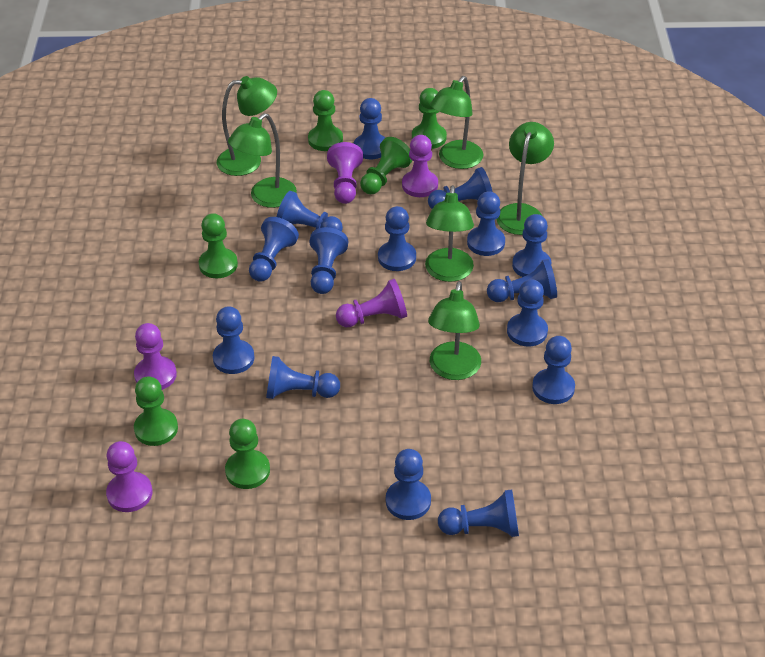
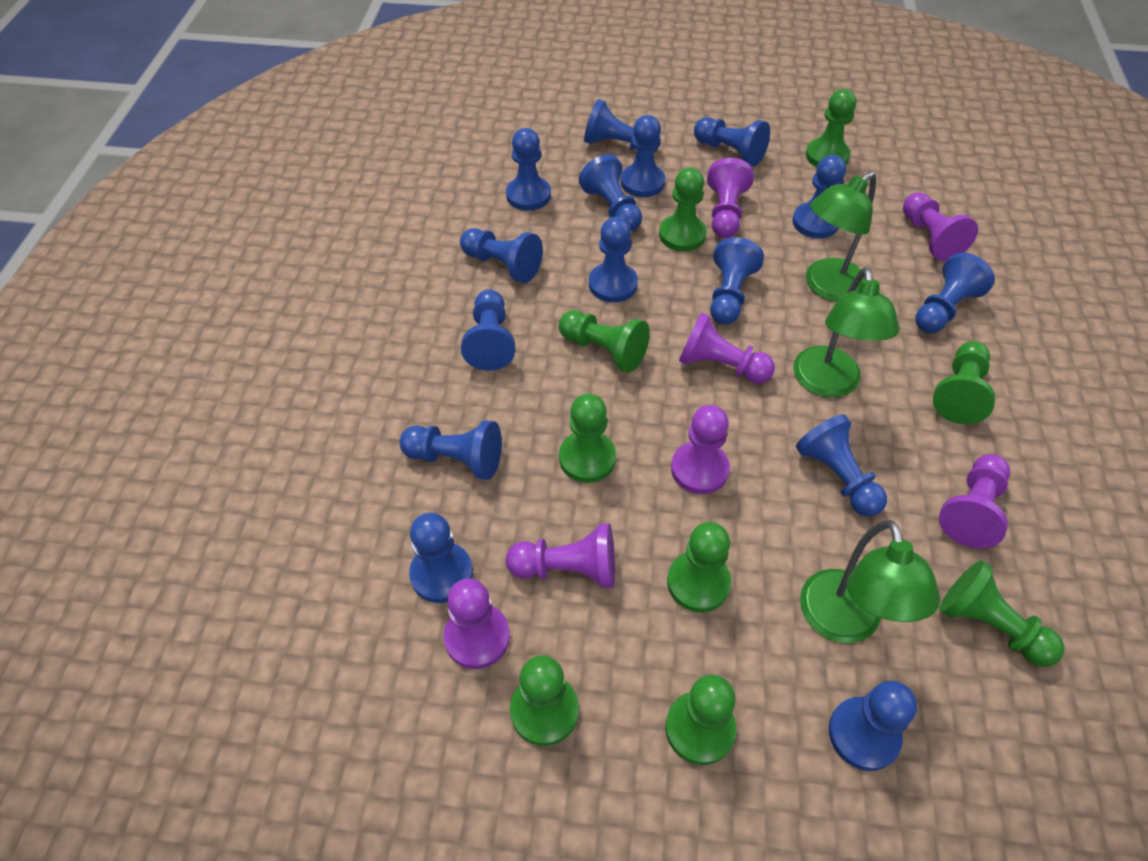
green lamp: [217,76,277,176] [228,113,297,208] [425,185,474,282] [428,281,481,380] [430,76,483,169] [496,122,554,235] = 6 -> [793,267,899,398] [800,520,940,643] [806,171,876,302] = 3
green pawn: [134,376,178,446] [199,213,238,278] [225,419,270,489] [308,90,343,151] [360,137,412,194] [412,88,447,149] = 6 -> [510,655,579,746] [559,310,650,373] [559,394,616,483] [659,167,707,251] [665,675,736,765] [667,522,731,612] [806,89,856,167] [933,341,995,424] [939,560,1064,667] = 9
purple pawn: [106,441,152,512] [134,323,177,390] [327,142,363,204] [336,279,407,327] [402,135,438,197] = 5 -> [444,578,510,669] [506,523,615,588] [671,405,730,494] [679,312,775,384] [707,158,754,238] [903,192,978,261] [939,454,1010,548] = 7

